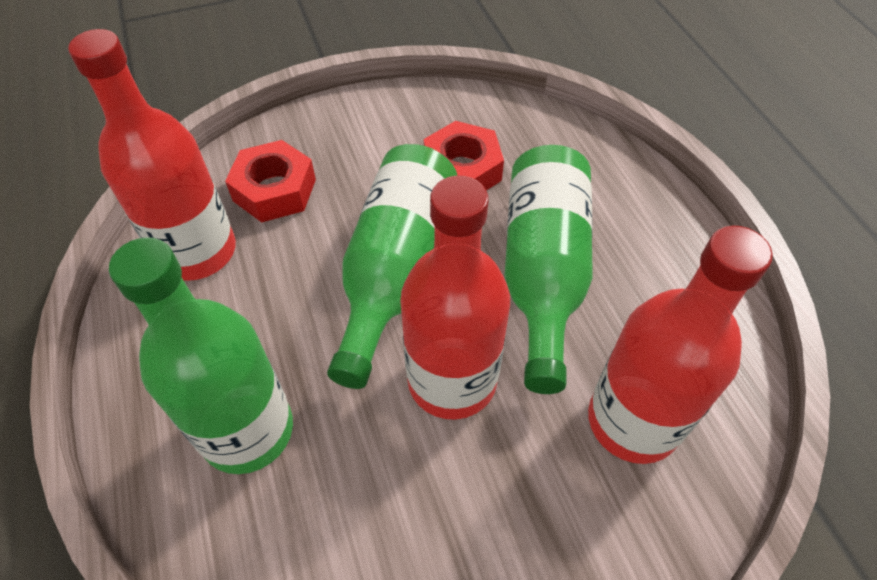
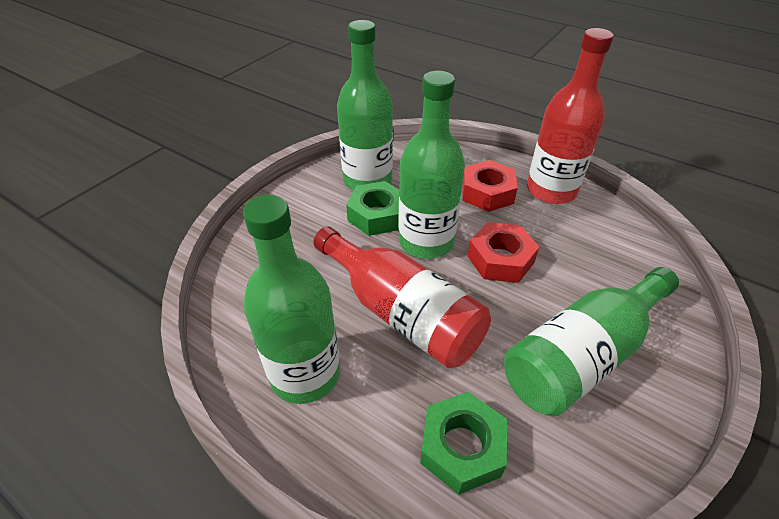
green bottle: [109,237,293,474] [327,144,458,389] [504,145,593,394] = 3 -> [243,195,340,404] [337,20,393,190] [398,71,465,259] [504,267,679,416] = 4
green nut: none = 0 -> [346,181,399,236] [420,392,507,495] = 2
red bottle: [68,29,236,281] [400,176,510,419] [588,225,773,464] = 3 -> [313,226,491,368] [527,28,614,204] = 2

